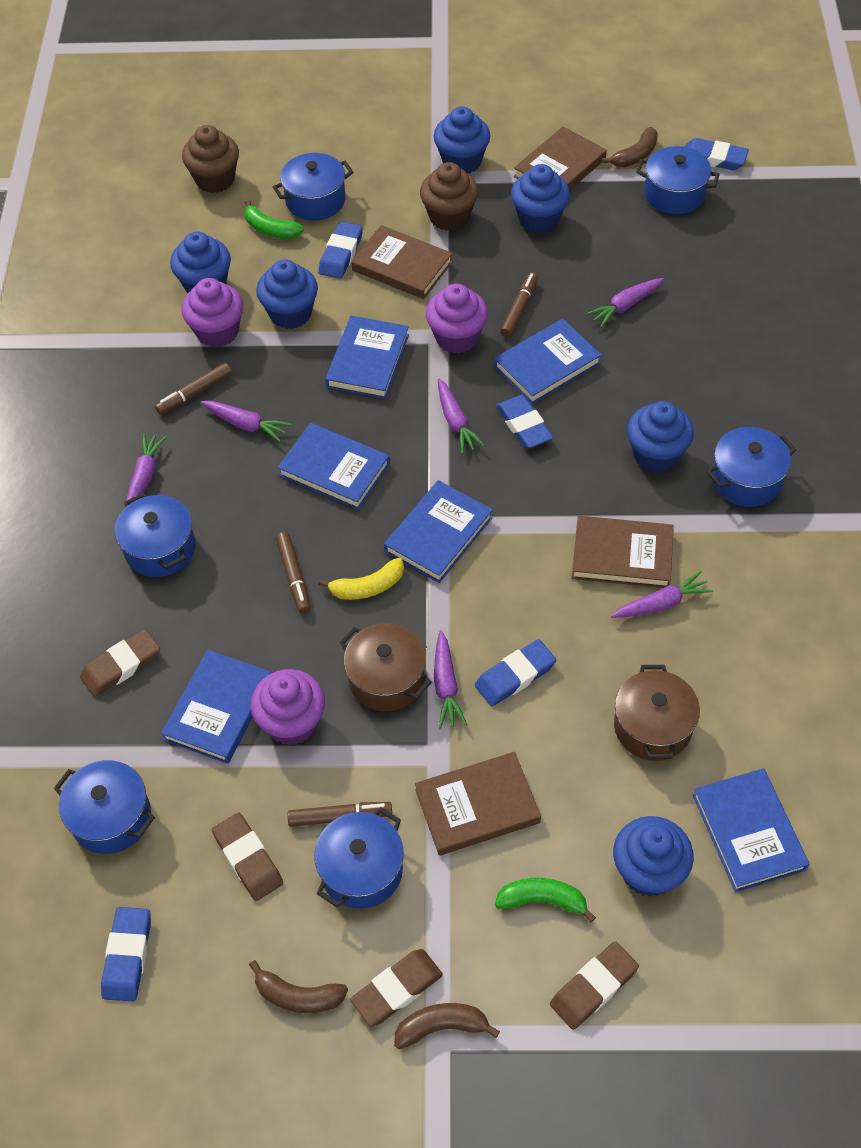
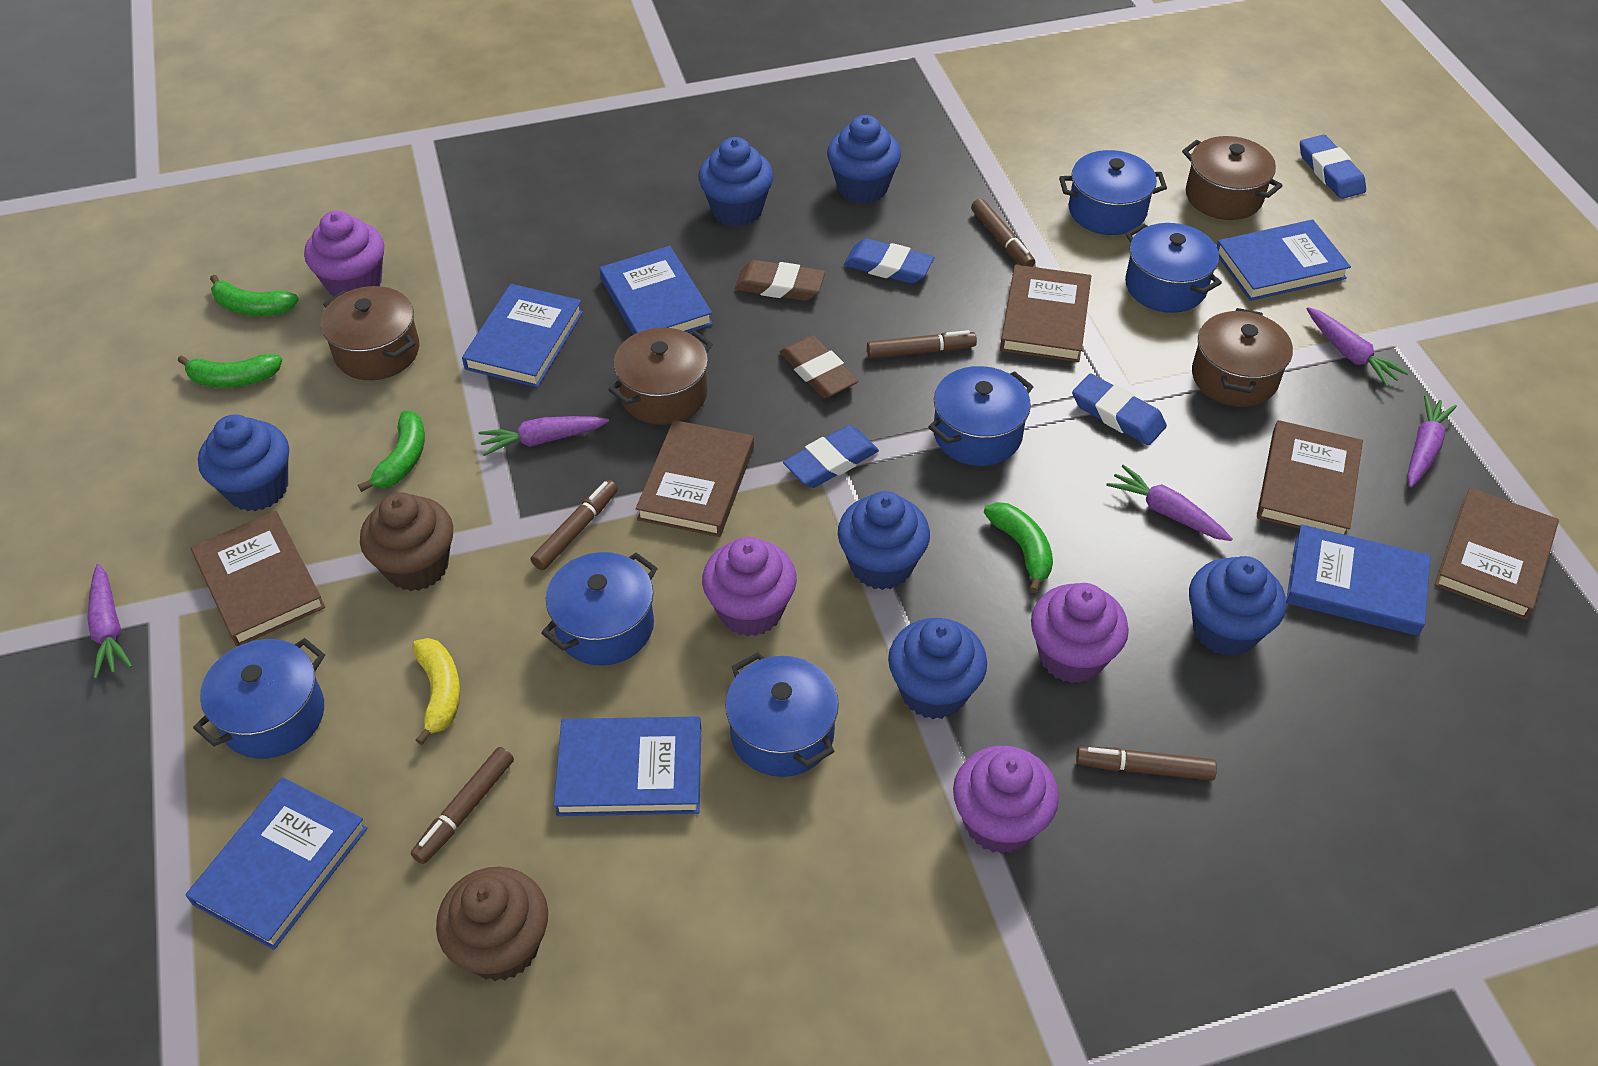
blue eraser: [101,907,151,1002] [318,221,363,279] [475,639,556,706] [496,395,553,449] [685,138,749,170] = 5 -> [783,425,879,488] [844,238,934,284] [1072,373,1167,446] [1300,135,1366,199] = 4
brown banana: [249,960,348,1013] [394,1003,500,1049] [602,127,658,167] = 3 -> none = 0
brown book: [351,225,453,299] [415,752,541,856] [514,126,607,191] [572,516,674,588] = 4 -> [191,511,325,647] [636,420,754,537] [1000,265,1091,362] [1257,420,1363,535] [1434,488,1559,620] = 5
brown eraser: [80,629,160,697] [212,812,283,901] [350,949,443,1026] [550,941,639,1030] = 4 -> [735,260,825,301] [780,335,858,398] = 2
brown marker: [155,363,232,415] [276,532,311,613] [287,802,392,827] [500,273,538,337] = 4 -> [411,747,514,864] [531,480,618,570] [867,330,977,359] [971,198,1035,267] [1076,746,1217,781] = 5
brown pot: [339,623,432,711] [614,665,700,761] = 2 -> [320,286,419,380] [608,327,713,425] [1182,136,1283,220] [1192,308,1293,407] = 4
green banana: [244,200,304,239] [495,878,596,923] = 2 -> [178,354,282,388] [210,274,299,316] [358,411,425,492] [984,502,1053,593] = 4
purple carrot: [126,433,167,501] [200,401,291,442] [434,630,467,729] [438,379,485,454] [586,278,664,328] [611,571,713,618] = 6 -> [87,564,132,679] [479,416,609,456] [1106,465,1233,541] [1307,307,1409,387] [1407,395,1457,488] = 5
purple cupcake: [181,278,243,347] [250,669,325,745] [426,284,488,354] = 3 -> [304,211,384,297] [702,537,797,637] [953,746,1059,854] [1031,583,1129,683] = 4

